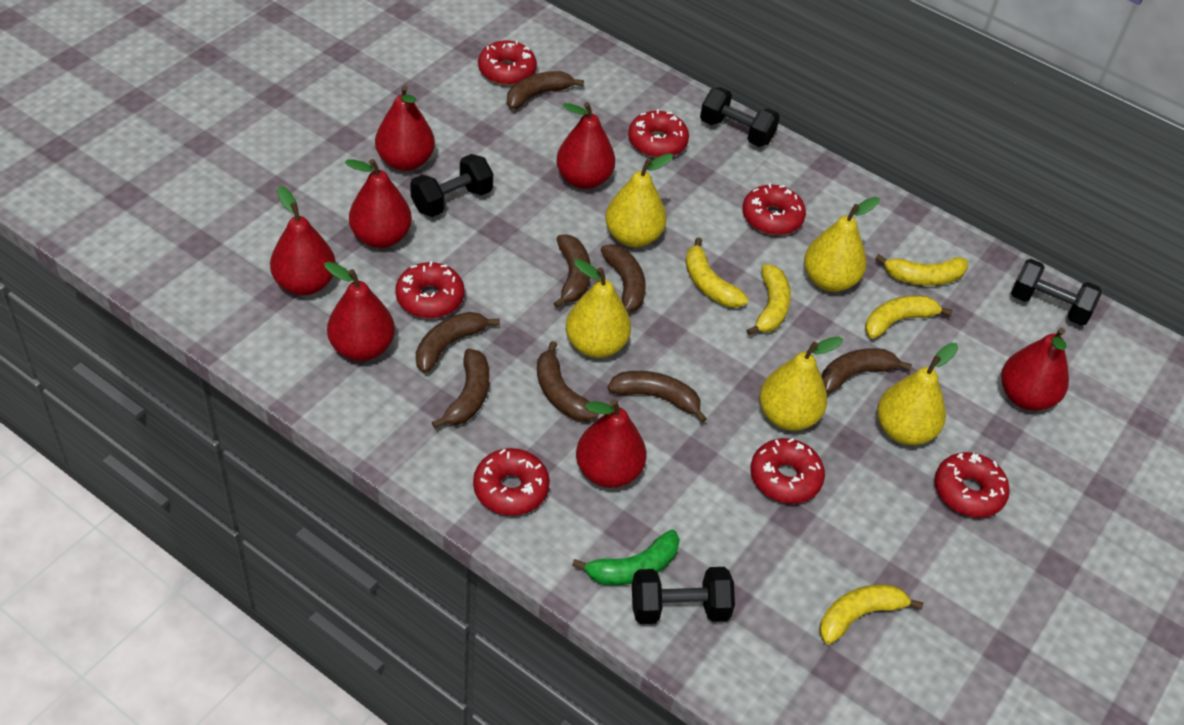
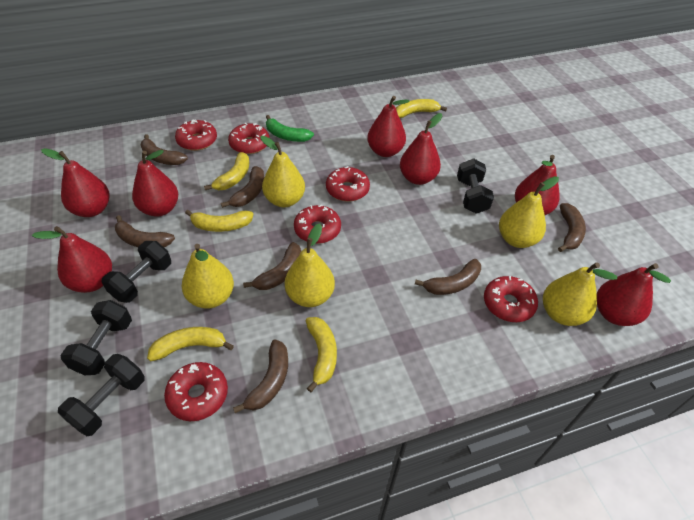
brown banana: [416,312,500,373] [432,348,489,428] [507,71,584,109] [537,341,599,422] [553,235,591,308] [601,244,646,313] [607,371,707,423] [822,348,912,393] = 8 -> [115,215,175,247] [141,134,188,165] [221,166,264,208] [233,339,288,413] [243,242,301,290] [415,259,481,295] [558,203,586,252] = 7
red donut: [395,261,464,318] [473,448,550,516] [478,40,537,85] [628,109,689,158] [742,184,806,235] [750,438,825,504] [935,452,1010,518] = 7 -> [164,362,228,421] [175,119,217,151] [228,123,270,154] [294,205,341,244] [326,166,370,202] [484,276,538,322] = 6

